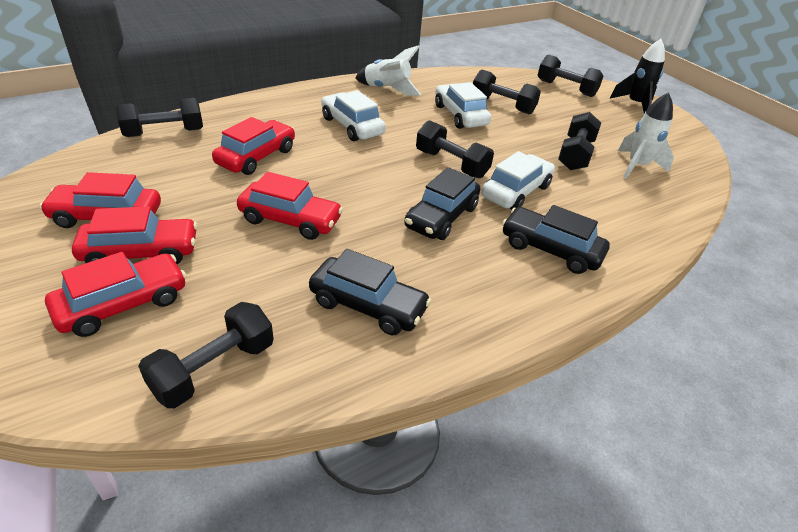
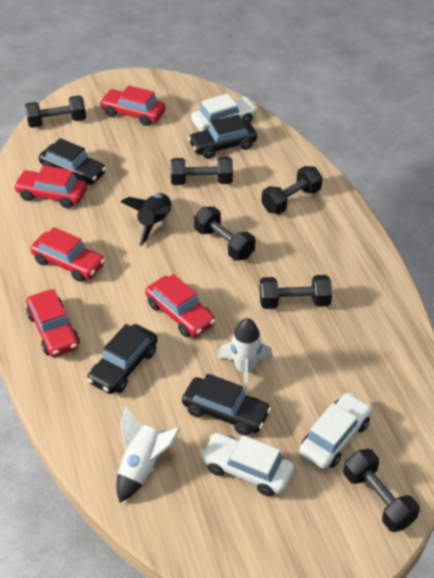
black car: [309,249,432,335] [404,167,480,240] [502,205,610,274] = 3 -> [39,138,106,185] [87,324,158,394] [182,374,271,436] [188,115,257,159] = 4

